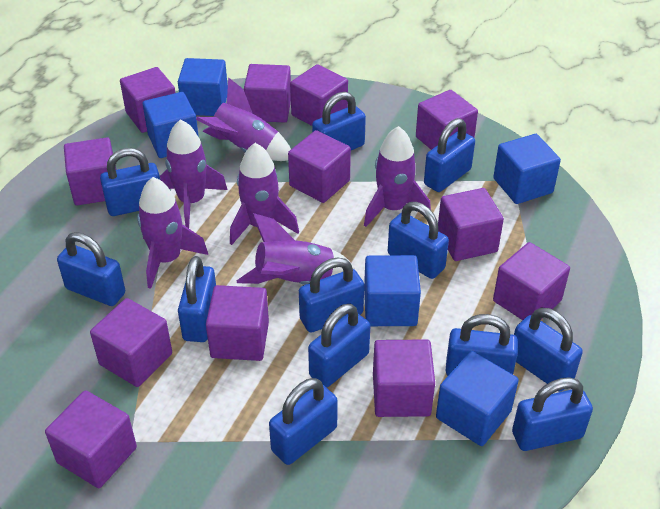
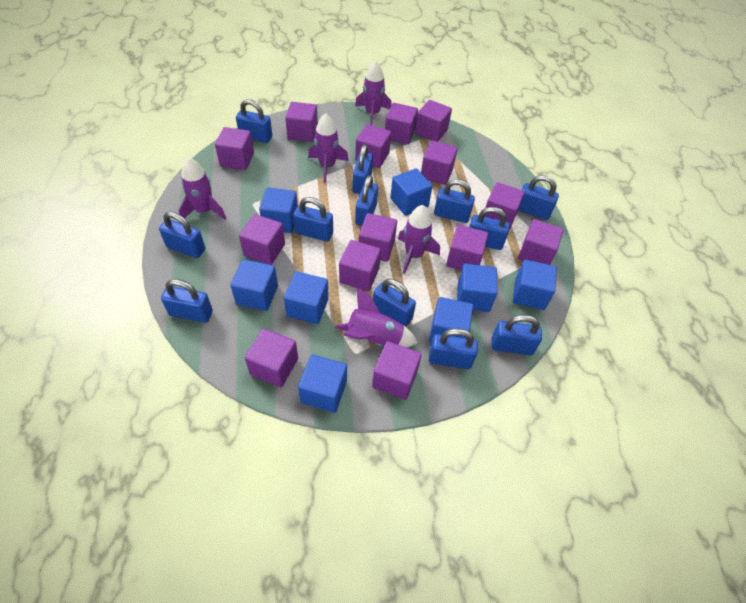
blue cube: [143,92,199,158] [178,58,228,116] [364,255,421,326] [436,351,519,446] [493,134,561,204] = 5 -> [230,259,278,311] [259,188,298,233] [284,271,329,324] [298,354,347,413] [390,168,432,216] [429,297,473,343] [457,263,498,312] [513,260,557,310] = 8
purple cube: [45,390,137,488] [64,137,116,206] [90,298,172,387] [120,67,175,133] [206,285,269,361] [244,64,291,123] [288,130,351,203] [290,64,348,126] [373,339,435,417] [416,90,478,150] [438,188,504,261] [493,242,570,320] = 12 -> [215,127,254,170] [239,214,285,265] [245,328,298,387] [285,102,318,142] [339,240,381,291] [355,124,391,168] [359,213,397,262] [372,341,422,400] [385,103,418,144] [415,100,452,142] [421,141,458,185] [446,225,488,270] [484,182,525,230] [518,219,564,265] = 14
purple rocket: [137,177,208,289] [160,119,227,228] [196,77,291,161] [230,143,299,245] [237,213,355,285] [364,126,431,227] = 6 -> [179,158,226,220] [308,113,349,183] [335,287,418,347] [355,61,392,125] [398,205,440,274] = 5

